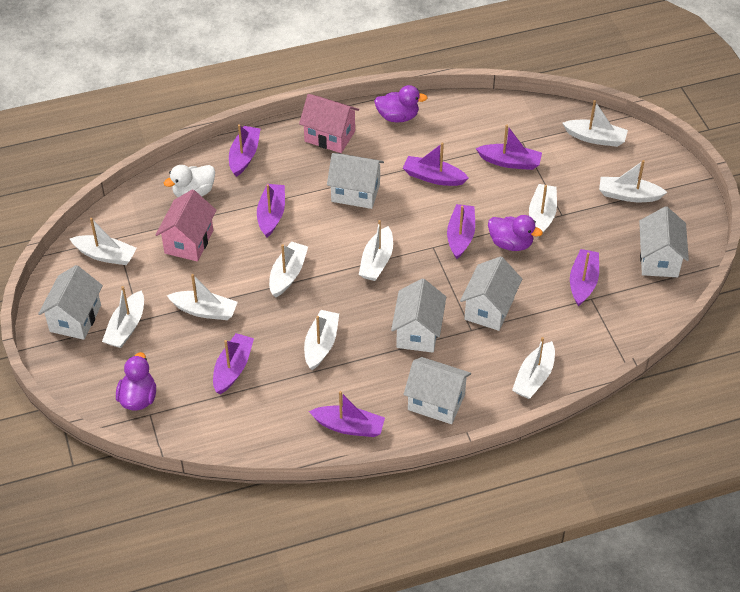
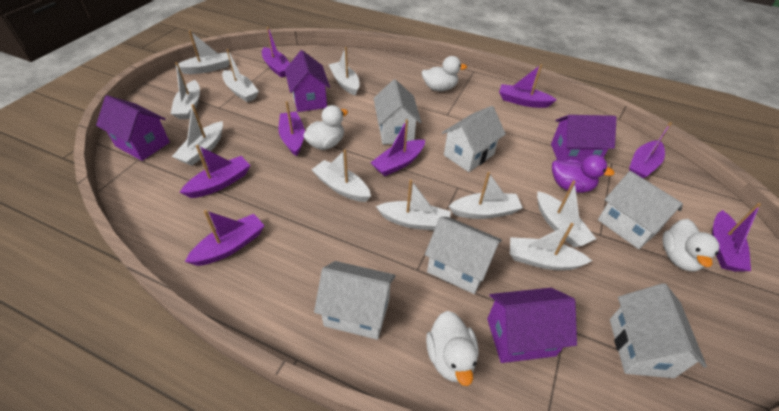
pink house: [156,189,217,262] [299,94,359,153] = 2 -> none = 0
purple duck: [116,352,156,410] [374,85,427,122] [488,215,543,251] = 3 -> [552,155,615,193] = 1
purple house: none = 0 -> [96,95,170,161] [285,50,330,112] [487,288,577,363] [551,115,617,162] = 4
white duck: [164,165,215,197] = 1 -> [303,105,348,150] [422,56,467,91] [426,311,478,386] [663,219,719,271] = 4

